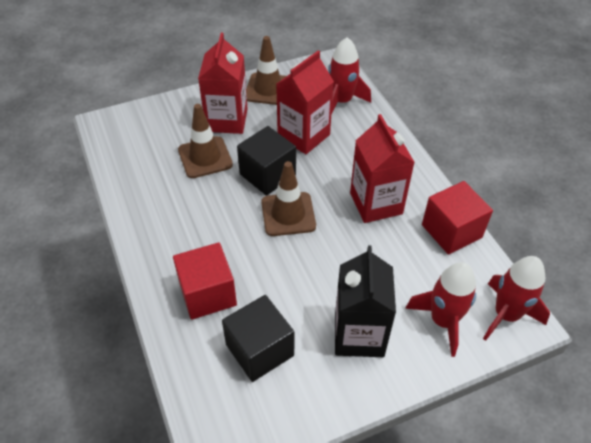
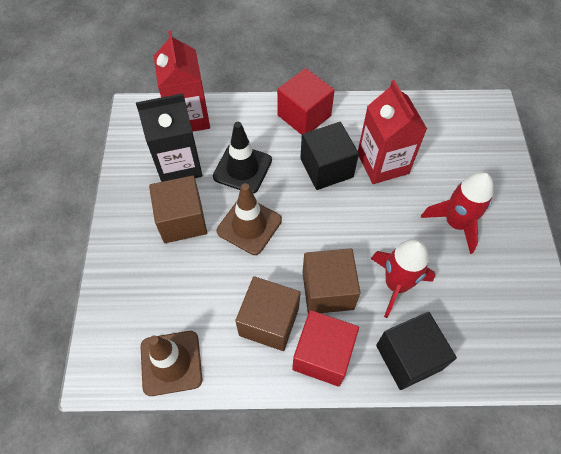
black traffic cone: none = 0 -> [213,122,272,193] = 1
brown cube: none = 0 -> [149,175,207,243] [235,276,300,351] [302,248,361,313] = 3
brown traffic cone: [178,104,233,178] [246,36,286,105] [261,161,316,236] = 3 -> [141,331,202,396] [217,183,282,255] = 2
red carton: [198,33,247,134] [276,51,334,154] [350,114,415,223] = 3 -> [154,31,210,132] [358,80,427,184] = 2
red rocket: [328,37,371,114] [405,262,476,357] [483,256,550,341] = 3 -> [371,239,435,318] [421,172,493,254] = 2

